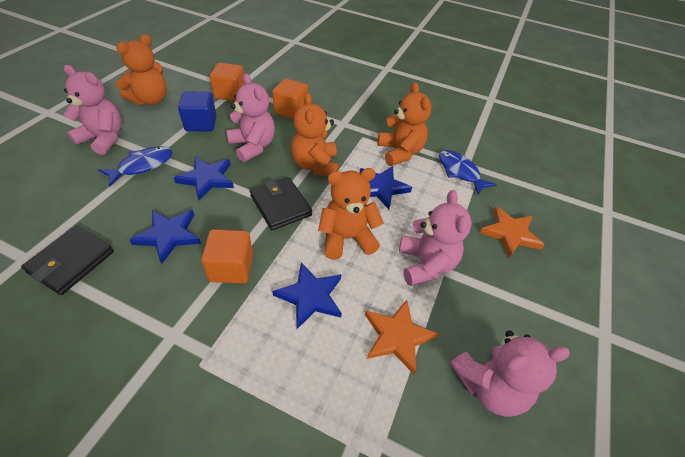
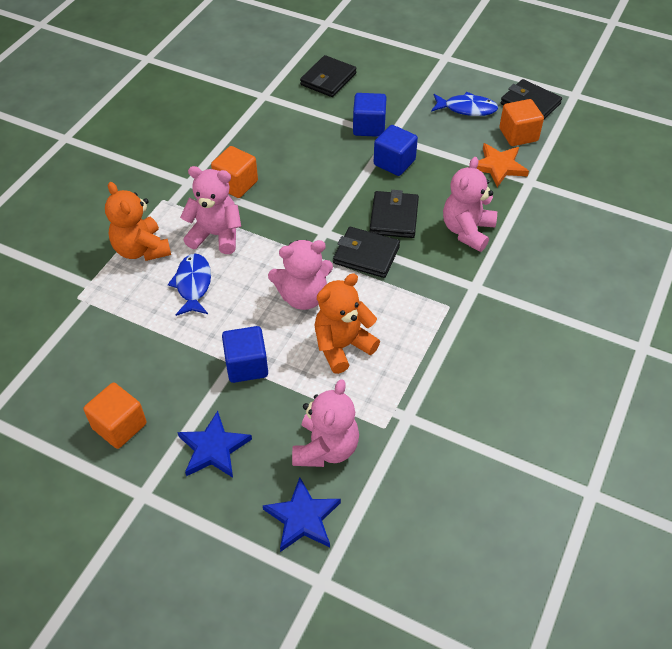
black wallet: [21,226,114,295] [250,177,312,230] = 2 -> [300,55,356,97] [333,227,400,278] [370,190,419,238] [500,79,562,119] = 4
blue cube: [178,92,217,131] = 1 -> [222,326,268,383] [353,93,386,137] [374,125,418,176] = 3
blue star: [130,210,201,264] [174,156,234,200] [272,262,342,329] [360,166,412,209] = 4 -> [177,411,252,478] [263,477,341,552] = 2
orange star: [365,300,438,374] [479,207,545,258] = 2 -> [476,143,529,187] = 1
orange teddy bear: [116,35,167,105] [291,93,339,177] [318,168,384,260] [378,82,432,166] = 4 -> [105,182,171,261] [315,273,380,374] = 2

